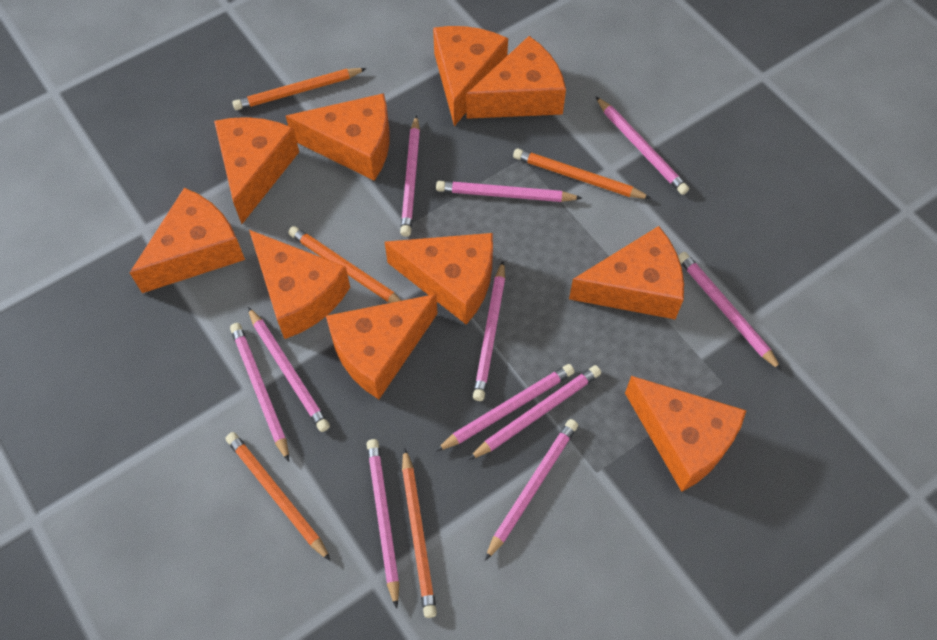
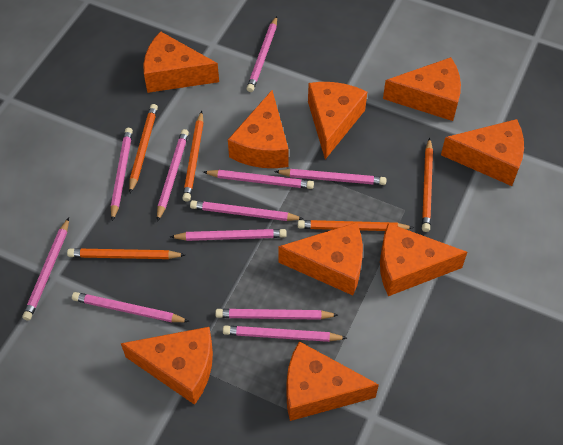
orange cheese: [130,188,245,293] [214,117,299,224] [249,230,350,339] [286,93,390,181] [326,294,438,399] [385,233,493,324] [433,26,508,126] [466,36,566,119] [569,226,684,319] [625,376,747,492] = 10 -> [121,327,213,405] [143,31,219,93] [228,90,289,168] [278,222,363,295] [286,341,379,421] [308,82,367,159] [380,223,467,296] [383,57,461,121] [441,119,524,186] = 9

